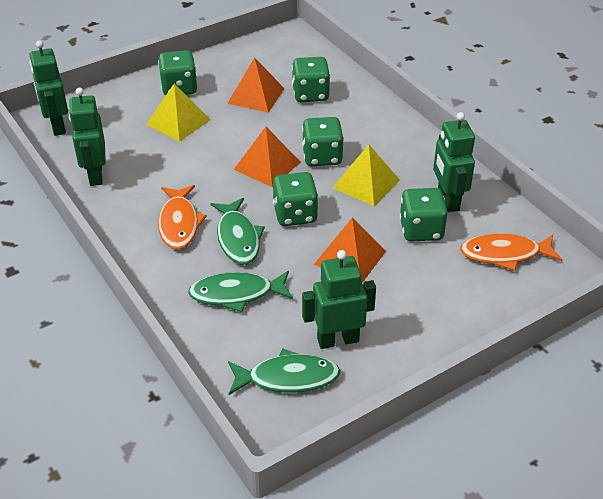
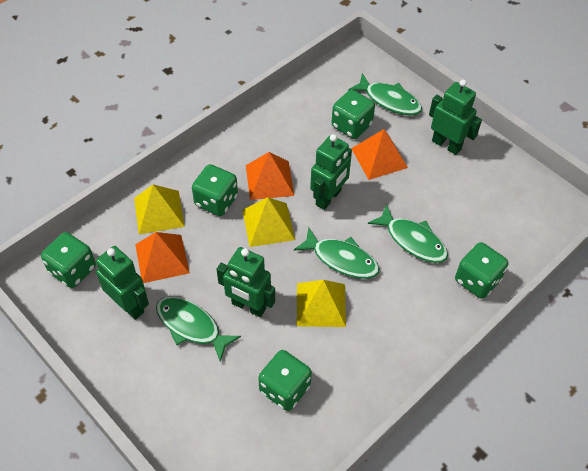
green fish: [188,271,293,312] [210,198,265,265] [228,349,340,395] = 3 -> [156,297,241,361] [294,227,380,279] [348,73,422,115] [368,204,448,263] = 4
orange fish: [158,185,207,250] [460,234,562,271] = 2 -> none = 0
yellow pyramid: [146,84,210,142] [332,144,400,206] = 2 -> [134,184,185,234] [242,197,295,247] [297,280,346,327] = 3

